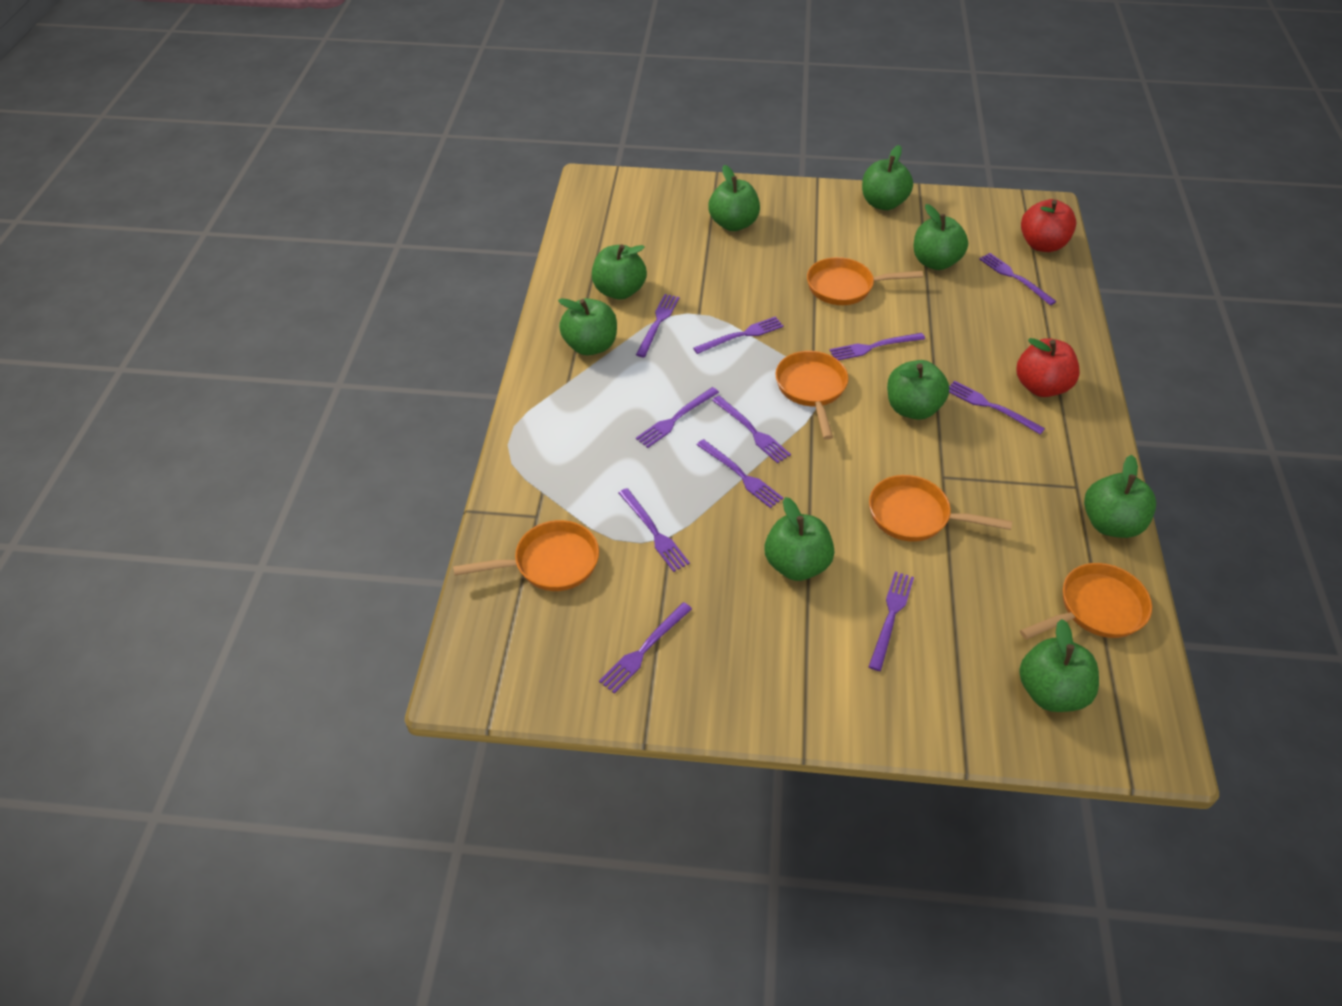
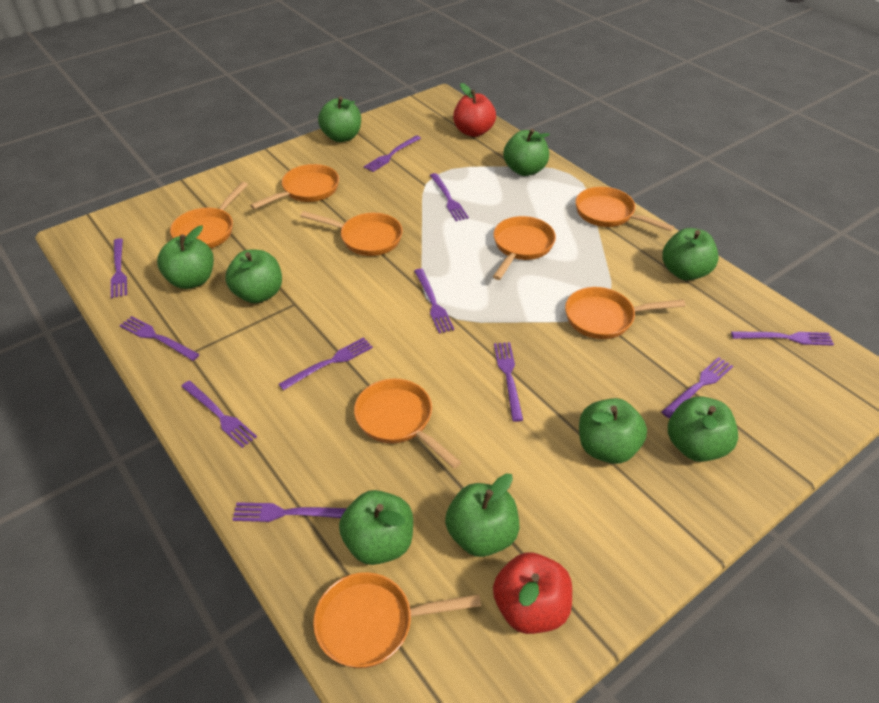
orange pan: [453,520,599,591] [775,351,848,440] [807,257,923,305] [869,475,1012,542] [1020,563,1152,640] = 5 -> [170,182,248,249] [250,164,339,209] [301,211,403,256] [313,572,481,668] [354,379,461,469] [493,216,556,280] [565,287,685,339] [575,187,674,231] = 8

